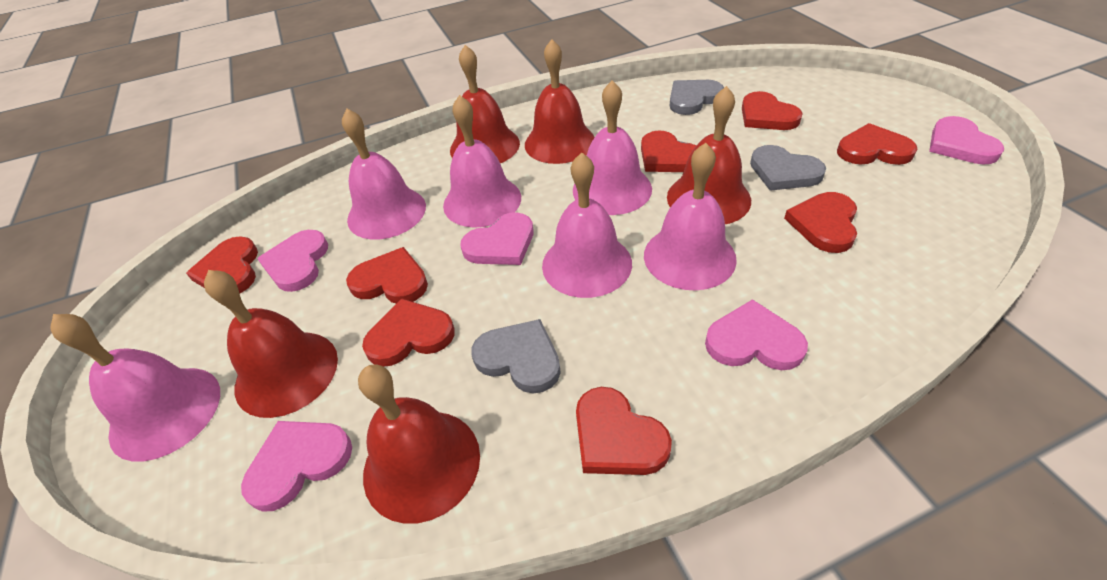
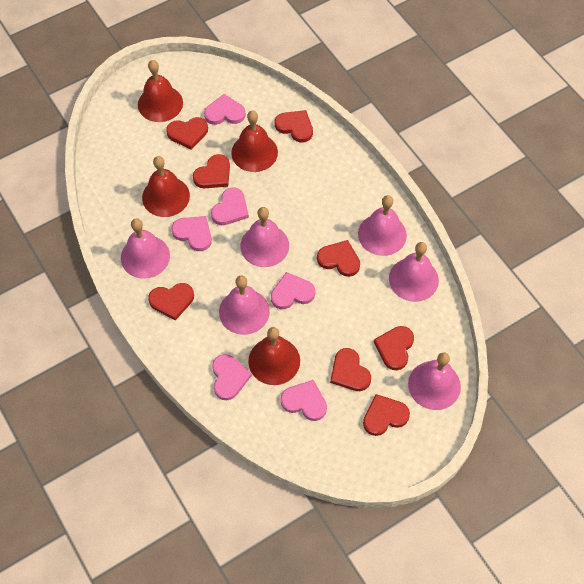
grey heart: [471,319,561,393] [670,80,724,115] [750,145,826,191] = 3 -> none = 0
pink heart: [241,421,352,512] [257,230,328,292] [460,212,534,265] [705,299,808,370] [929,116,1004,165] = 5 -> [171,216,212,251] [204,94,246,125] [211,187,249,225] [212,354,252,400] [271,272,315,309] [280,380,327,421] = 6
red bell: [204,270,338,418] [358,364,480,524] [450,45,520,163] [525,39,595,164] [667,86,751,224] = 5 -> [138,60,183,122] [142,156,190,217] [231,110,278,172] [248,327,300,385] = 4

